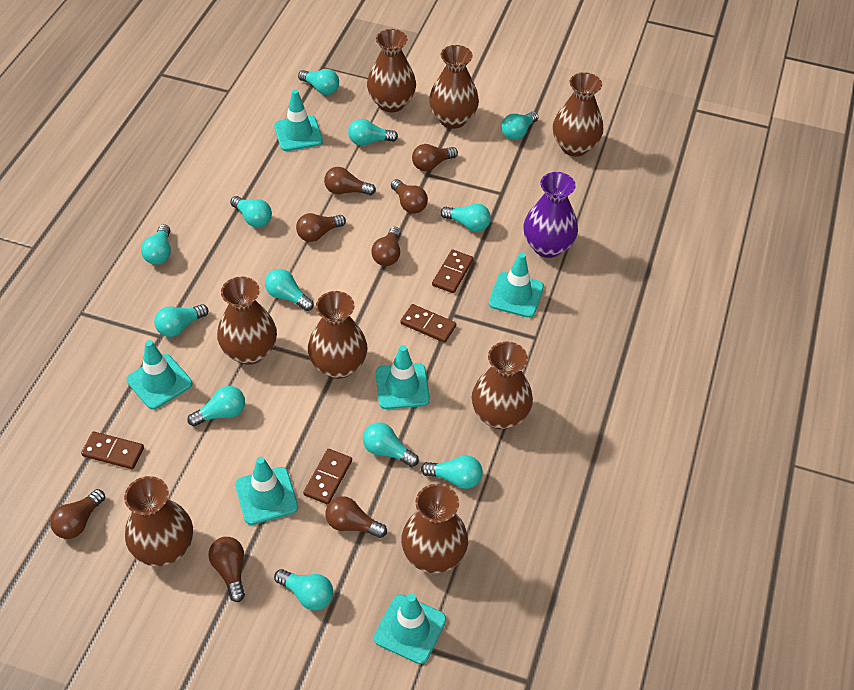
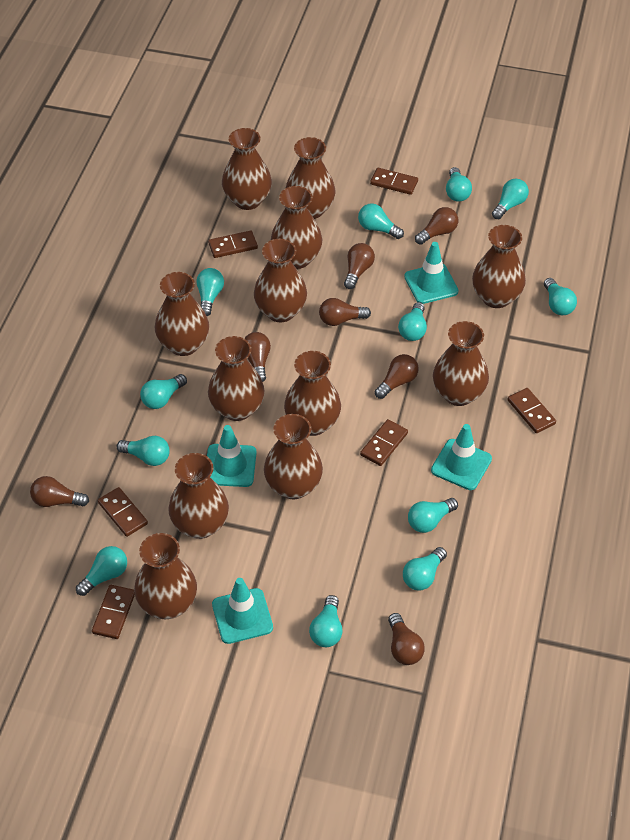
brown domino: [81,431,144,469] [303,449,352,504] [400,304,456,343] [432,249,473,293] = 4 -> [92,585,135,639] [98,487,148,537] [208,231,258,258] [360,419,408,466] [370,168,418,195] [507,388,556,433] = 6
brown light bulb: [50,489,105,539] [208,537,245,602] [296,213,346,242] [324,167,376,195] [326,496,387,538] [371,227,401,266] [391,179,428,214] [412,144,458,171] = 8 -> [30,476,89,507] [244,332,271,382] [319,298,371,326] [344,243,375,289] [375,354,419,399] [388,613,425,665] [415,207,458,245] = 7
brown vase: [124,476,193,566] [217,276,277,365] [308,291,368,379] [367,29,416,112] [401,484,468,573] [429,45,479,129] [472,341,533,429] [553,72,603,157] = 8 -> [134,533,197,619] [155,272,209,356] [168,453,229,539] [208,336,265,421] [222,128,272,210] [254,239,307,322] [264,414,323,499] [271,186,322,269] [284,351,341,436] [286,137,335,219] [433,321,489,406] [472,225,526,308] = 12
purple vase: [523,172,578,258] = 1 -> none = 0
turquoise traffic cone: [126,340,192,410] [235,457,298,525] [274,90,323,151] [374,593,446,664] [376,345,430,409] [489,253,544,318] = 6 -> [207,425,257,487] [212,578,273,644] [404,242,459,304] [431,424,492,490] = 4

